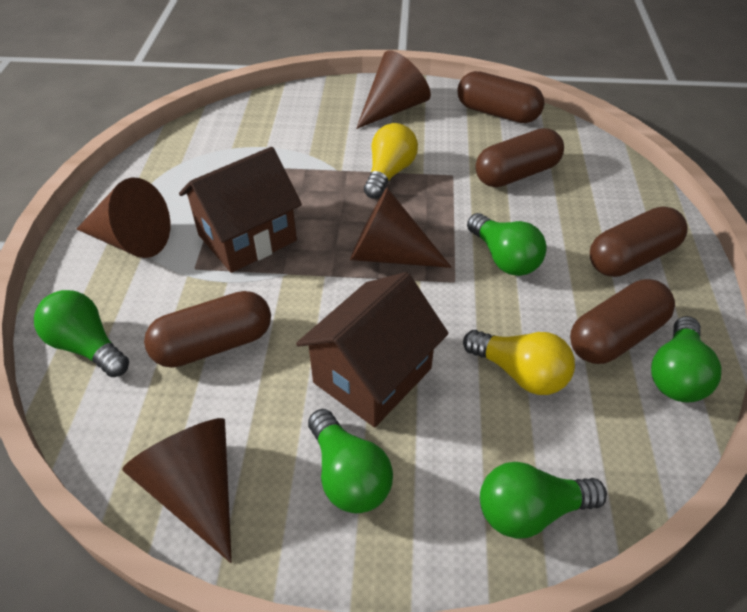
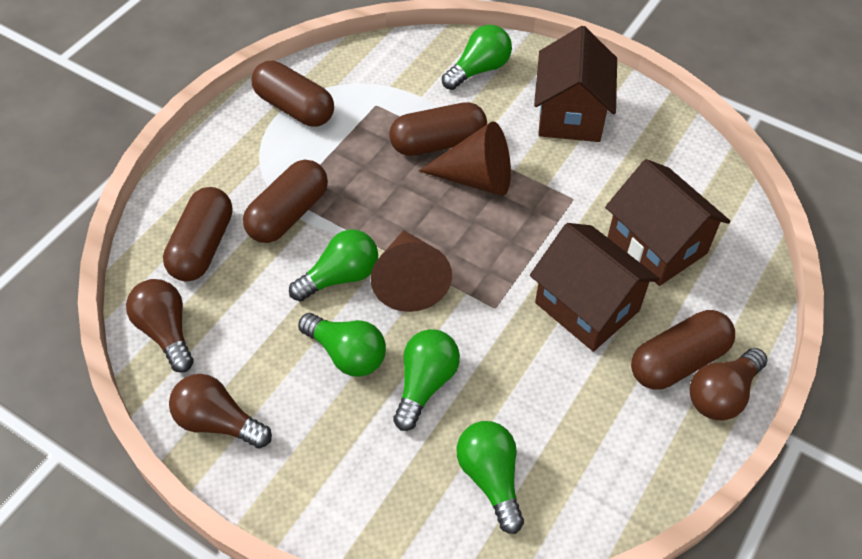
brown cone: [77,178,170,258] [122,418,232,563] [350,188,452,268] [356,50,431,129] = 4 -> [371,230,452,312] [418,121,511,196] = 2
brown house: [179,147,302,273] [296,272,448,427] = 2 -> [530,223,660,352] [534,26,617,142] [605,159,731,286] = 3
brown light bulb: none = 0 -> [126,279,194,373] [169,374,272,448] [690,348,767,421] = 3
yellow light bulb: [364,123,418,199] [463,330,575,395] = 2 -> none = 0

